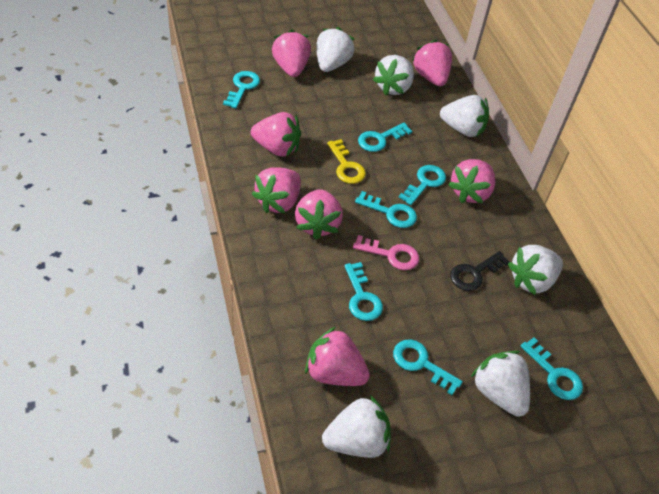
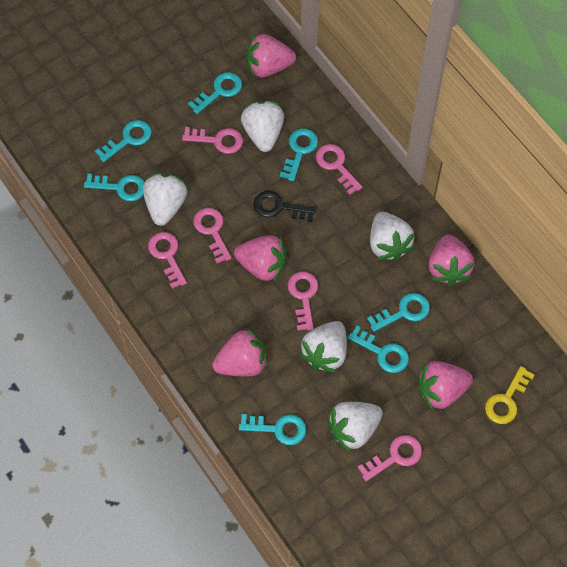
pink key: [353,235,419,270] = 1 -> [148,232,187,289] [182,127,243,154] [193,208,232,264] [287,272,318,331] [316,144,363,195] [357,435,422,481] = 6
pink strawberry: [251,112,301,157] [252,167,301,213] [272,30,311,77] [295,189,343,240] [305,327,370,386] [412,40,452,86] [448,159,495,203] = 7 -> [212,328,268,376] [234,235,287,282] [247,34,296,77] [417,361,473,411] [428,234,475,286] = 5
white strawberry: [316,27,354,72] [322,395,391,458] [373,55,414,96] [440,95,489,137] [471,351,530,417] [508,245,563,295] = 6 -> [143,173,187,226] [241,101,284,152] [299,321,347,373] [327,402,383,452] [370,212,414,261] = 5

